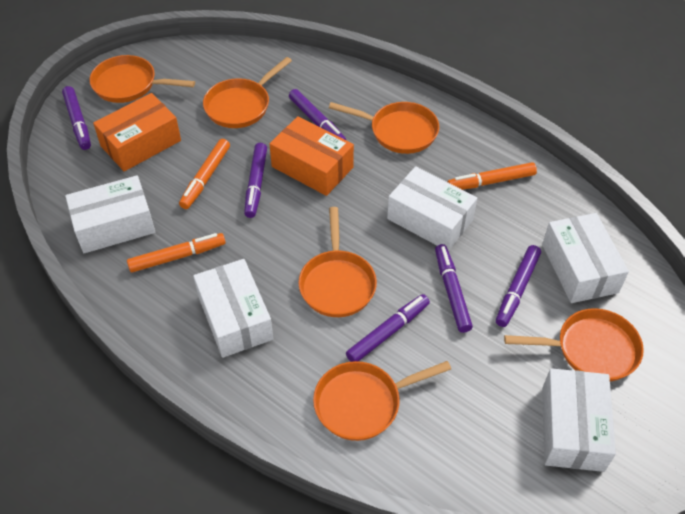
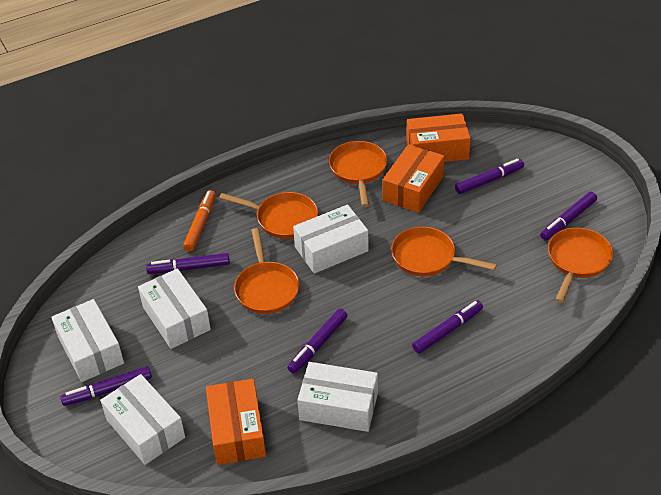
orange box: [93,93,181,171] [270,116,354,196] = 2 -> [206,379,266,465] [383,144,445,213] [406,113,471,162] = 3
orange marker: [127,233,226,273] [179,139,230,209] [447,162,537,190] = 3 -> [183,190,216,252] = 1
orange pan: [90,55,195,103] [203,57,292,128] [298,207,377,317] [313,361,451,441] [329,102,439,154] [504,308,644,381] = 6 -> [219,192,318,239] [234,228,299,314] [329,141,387,207] [391,227,497,276] [548,227,613,303] = 5

